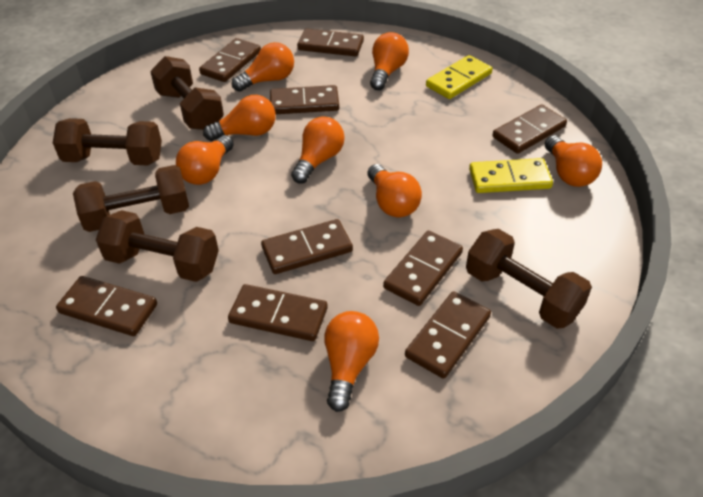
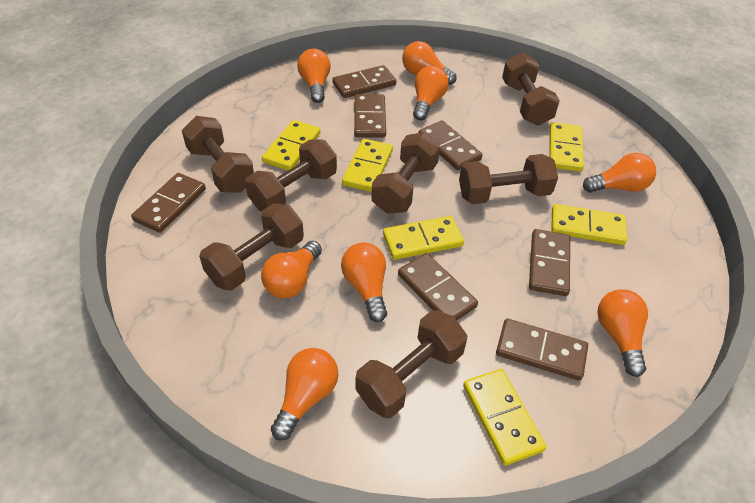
brown domino: [56,276,157,336] [199,38,261,82] [228,284,328,341] [261,219,353,274] [270,85,339,114] [297,29,364,57] [383,231,463,306] [405,291,491,379] [493,105,567,154] = 9 -> [131,173,206,233] [333,65,396,98] [354,94,386,138] [398,253,478,320] [418,120,483,170] [496,319,588,381] [529,229,570,296] = 7
brown dumbbell: [53,118,162,165] [73,165,189,232] [96,210,219,282] [150,56,224,130] [466,229,592,329] = 5 -> [182,116,254,193] [199,203,304,290] [245,139,337,211] [355,310,468,418] [372,132,440,214] [459,154,558,204] [502,53,560,125] = 7
yellow domino: [426,55,493,99] [469,158,553,193] = 2 -> [262,120,320,170] [342,139,393,192] [383,216,464,260] [463,369,546,466] [549,122,584,172] [551,204,627,245] = 6

